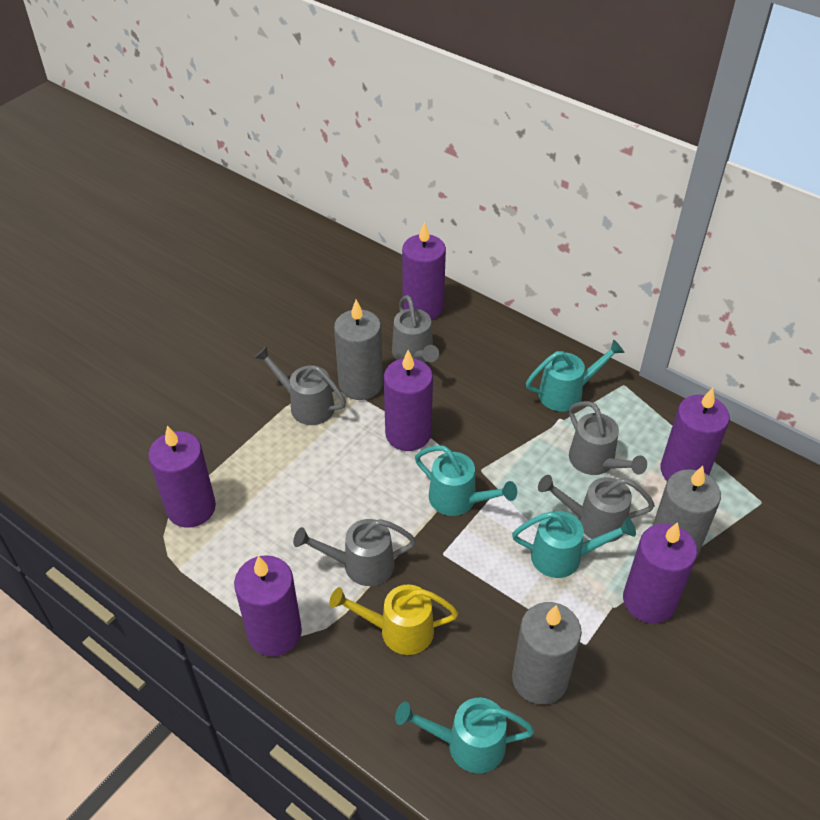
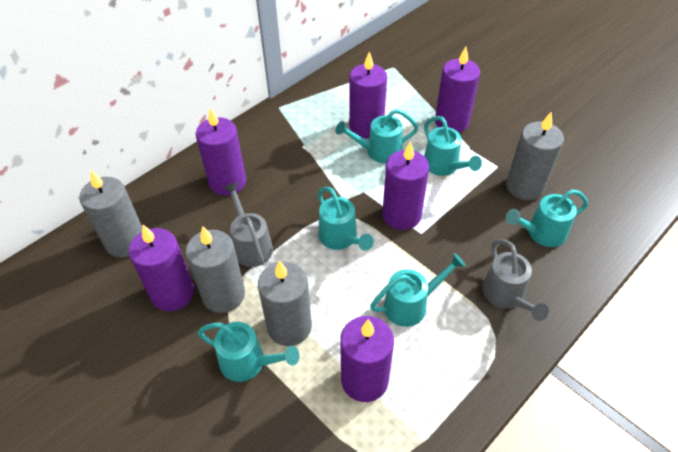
grey candle: [334,300,383,400] [512,602,582,704] [653,466,721,557] = 3 -> [79,170,142,258] [186,226,245,313] [258,260,312,346] [506,111,564,200] = 4
grey watering can: [254,346,346,425] [293,519,416,586] [392,295,439,363] [538,475,655,542] [569,401,647,475] = 5 -> [224,182,273,267] [482,239,549,321] = 2
turquoise watering can: [395,697,535,773] [415,445,517,516] [512,511,636,578] [526,339,625,411] = 4 -> [198,322,299,382] [318,187,374,251] [336,109,418,164] [370,253,466,327] [424,116,482,176] [506,189,588,247] = 6
yellow watering can: [330,585,458,655] = 1 -> none = 0

